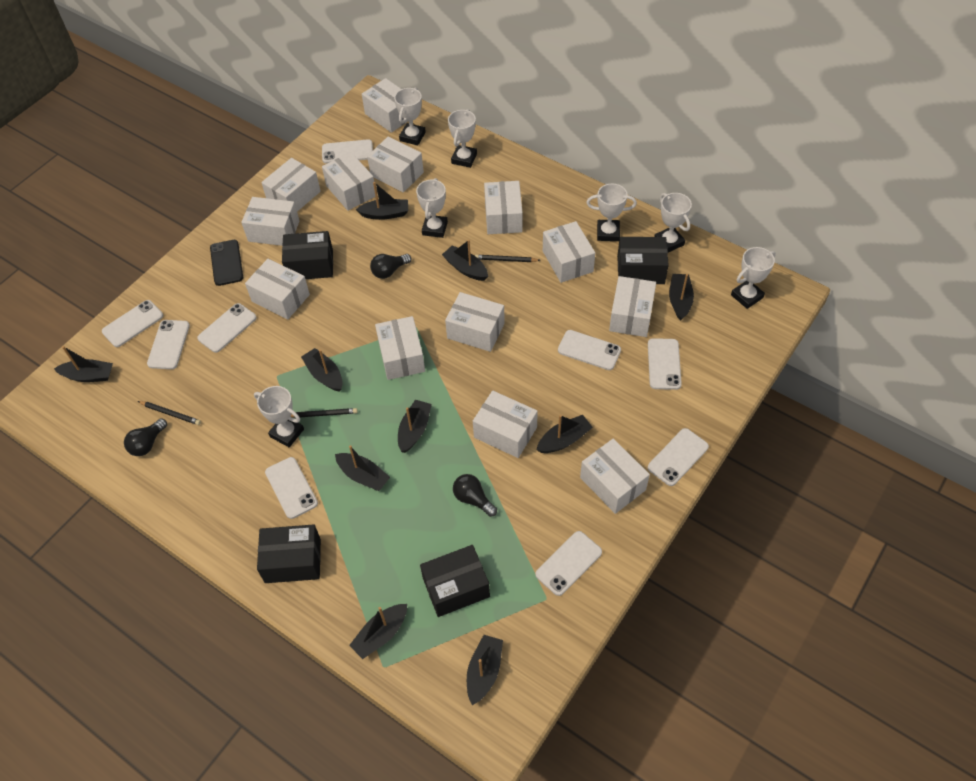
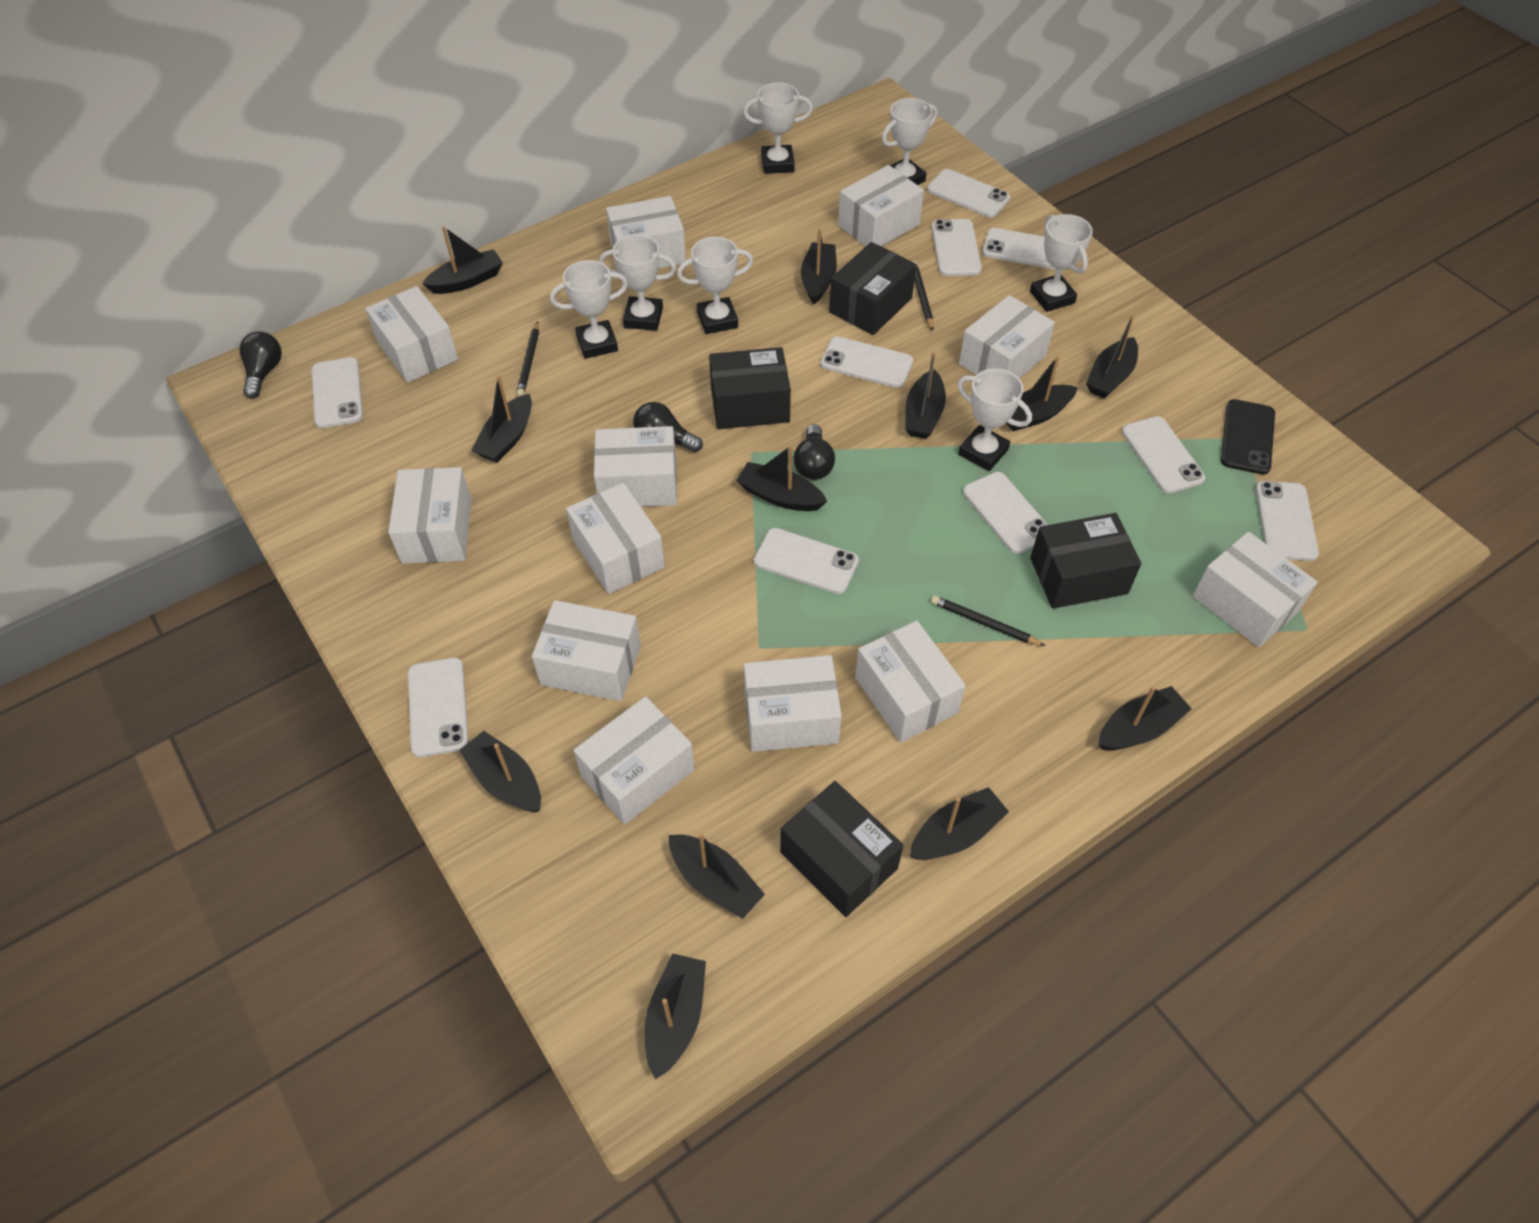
black boat: [54,346,113,382] [301,348,343,392] [335,445,390,491] [349,604,407,659] [356,182,408,220] [398,400,432,453] [442,240,488,281] [467,635,503,705] [537,415,593,453] [669,274,694,321] = 10 -> [422,226,503,294] [459,731,541,813] [471,375,532,463] [645,953,706,1080] [669,833,765,919] [736,445,827,511] [801,228,837,304] [905,351,946,439] [910,787,1009,860] [1006,356,1077,431] [1086,314,1138,399] [1098,686,1192,750] = 12
white box: [241,197,299,246] [245,259,310,320] [261,158,321,212] [322,152,375,211] [362,78,408,133] [367,137,424,193] [375,316,425,380] [445,292,505,352] [473,390,538,458] [484,181,523,234] [543,221,595,283] [580,439,650,514] [609,276,656,337] = 13 -> [365,286,458,383] [388,467,472,564] [532,600,641,701] [566,483,665,594] [573,696,695,825] [594,426,677,507] [606,196,686,269] [744,655,842,752] [838,165,924,246] [855,620,966,743] [959,295,1055,379] [1193,532,1318,648] = 12
white phone: [102,300,163,347] [147,320,190,369] [197,303,256,353] [265,457,318,519] [322,139,373,164] [535,531,602,596] [558,330,621,370] [648,338,682,390] [648,428,709,486] = 9 -> [312,357,363,428] [408,658,469,757] [754,528,859,594] [820,336,913,388] [927,169,1010,218] [931,219,982,276] [963,472,1048,554] [982,228,1056,270] [1122,416,1205,494] [1256,481,1319,561] = 10

